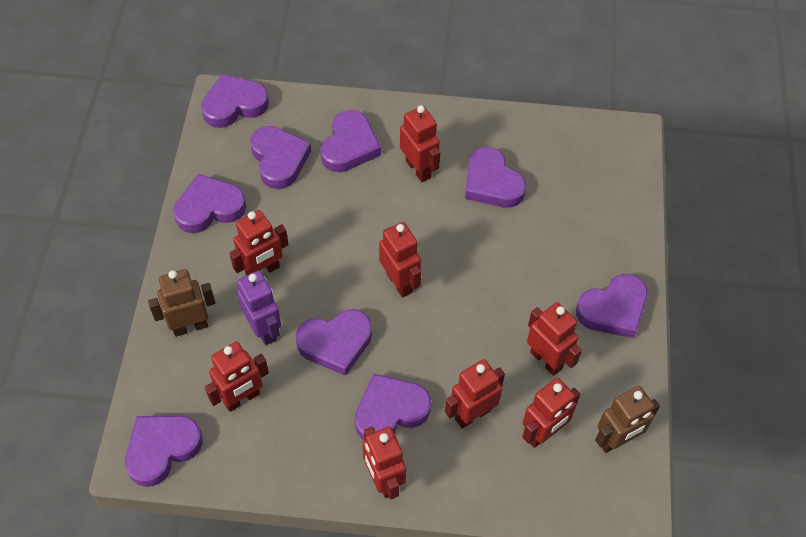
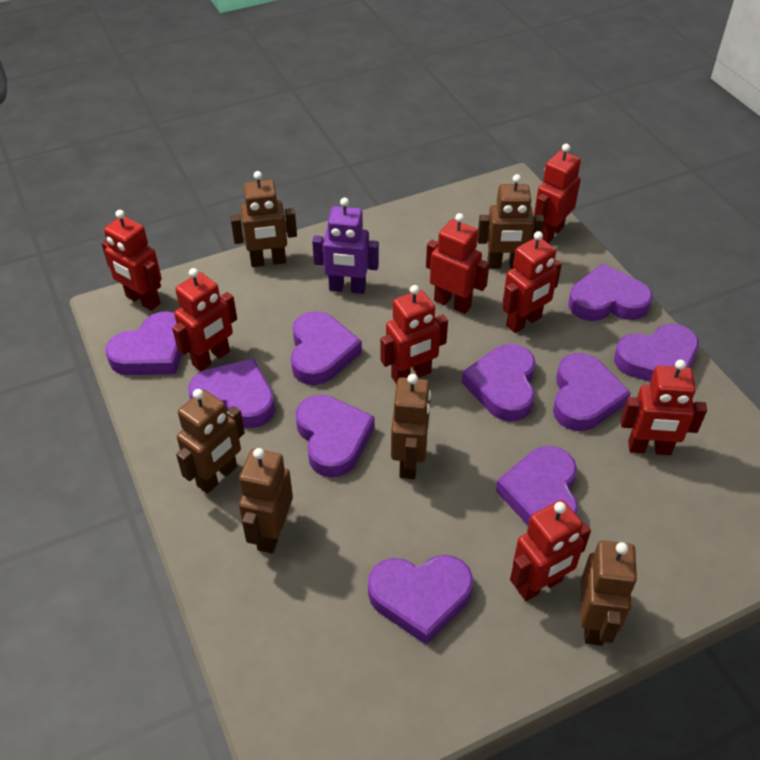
brown robot: [148,269,215,337] [595,386,660,453] = 2 -> [176,389,245,494] [230,171,297,267] [239,448,293,553] [391,374,431,479] [477,174,545,269] [581,540,637,646] = 6
purple heart: [125,416,203,487] [173,174,246,233] [201,74,269,128] [250,126,311,189] [296,309,372,376] [320,110,381,172] [355,374,431,440] [465,147,526,208] [576,274,648,338] = 9 -> [105,311,182,375] [188,358,275,428] [291,311,362,385] [296,395,375,477] [368,555,473,645] [462,344,536,422] [496,446,578,525] [553,353,631,431] [568,264,652,321] [614,324,699,382] = 10

